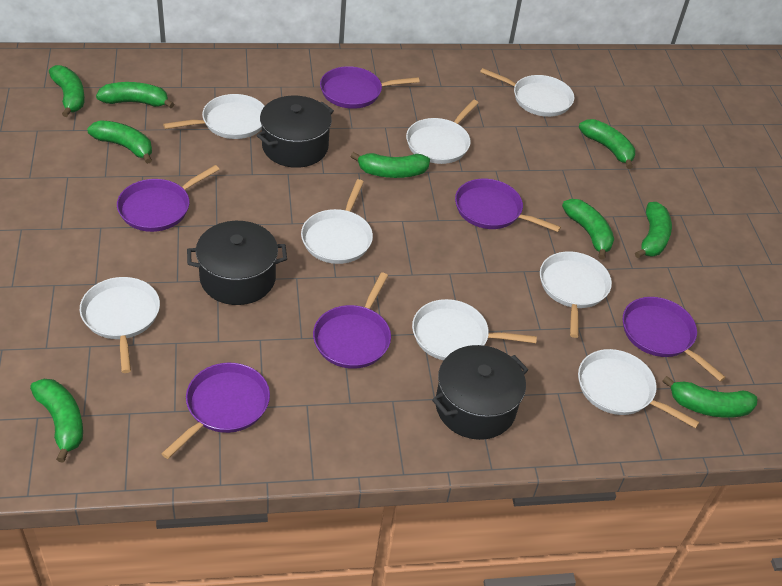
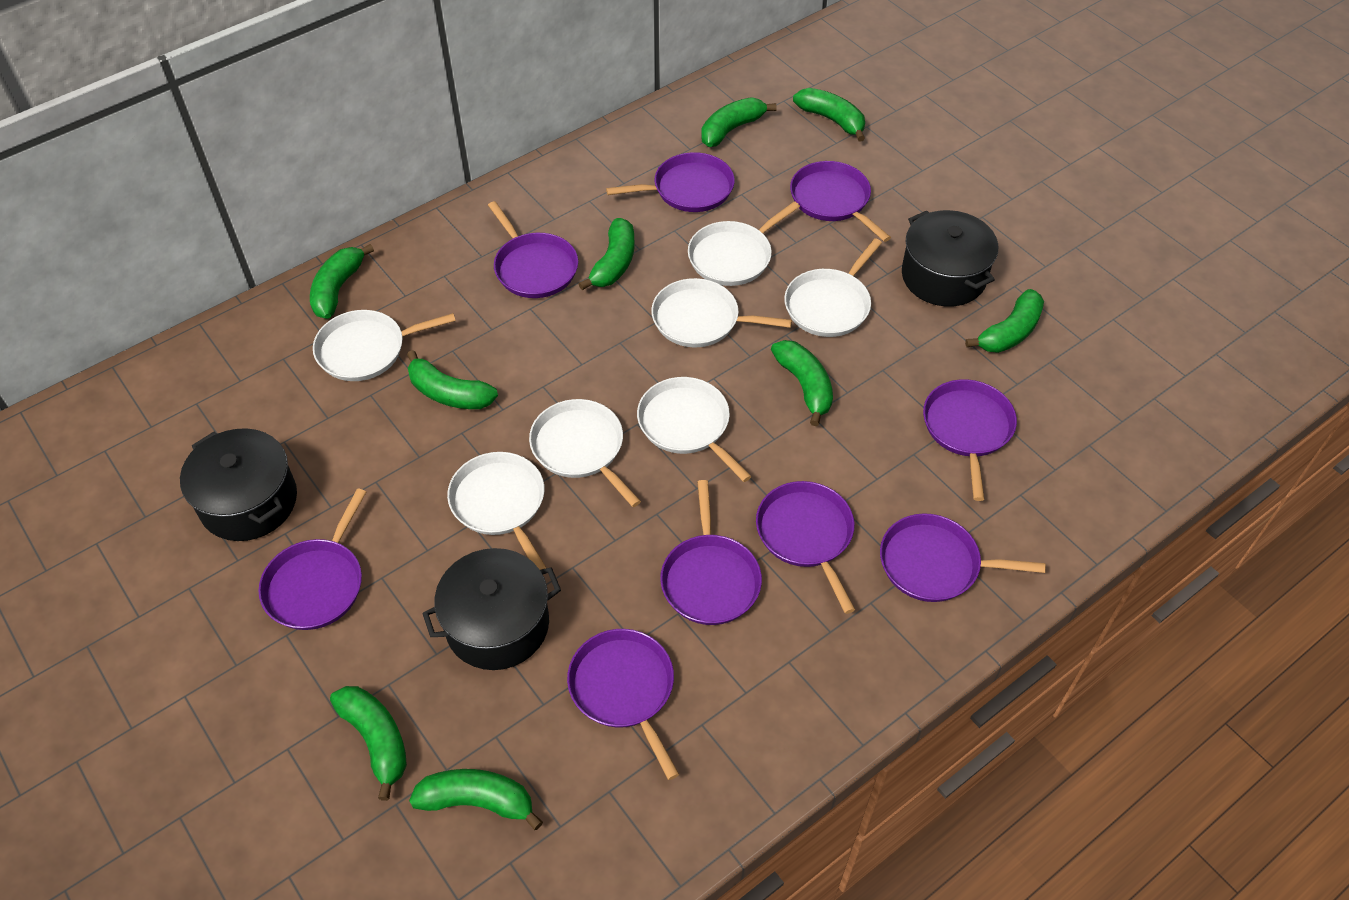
purple pan: [117,165,220,232] [161,363,270,459] [313,272,391,369] [320,66,420,109] [455,179,561,232] [623,297,726,382] = 6 -> [258,488,366,630] [488,201,578,298] [567,629,679,780] [606,152,735,212] [660,480,762,625] [756,481,855,614] [790,161,891,242] [880,513,1046,602] [923,379,1017,501] = 9
white pan: [80,277,160,373] [163,94,264,139] [301,179,373,264] [406,99,478,164] [412,299,537,360] [480,68,574,117] [540,251,612,338] [578,349,700,429] = 8 -> [313,310,456,381] [447,452,546,570] [529,399,641,507] [637,377,752,482] [651,278,792,347] [688,201,800,286] [784,238,882,337] = 7

